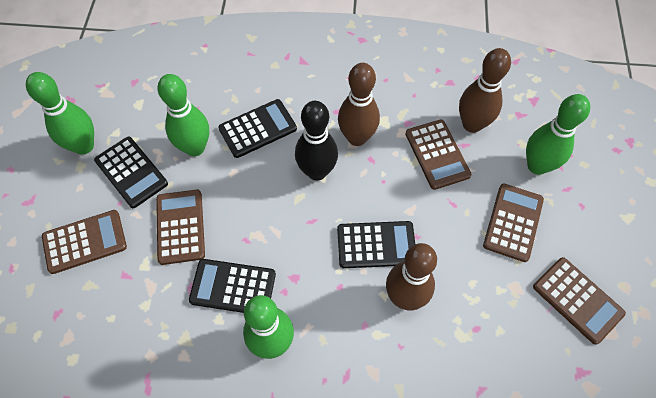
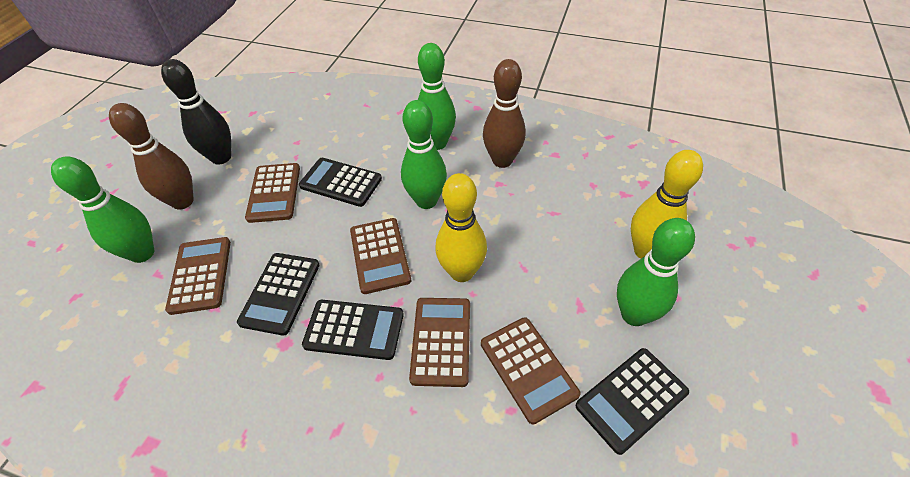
brown bowling pin: [338,63,380,146] [386,243,437,310] [459,48,511,133] = 3 -> [109,103,194,210] [483,59,526,168] = 2
yellow bowling pin: none = 0 -> [435,173,487,282] [631,150,703,259] = 2

